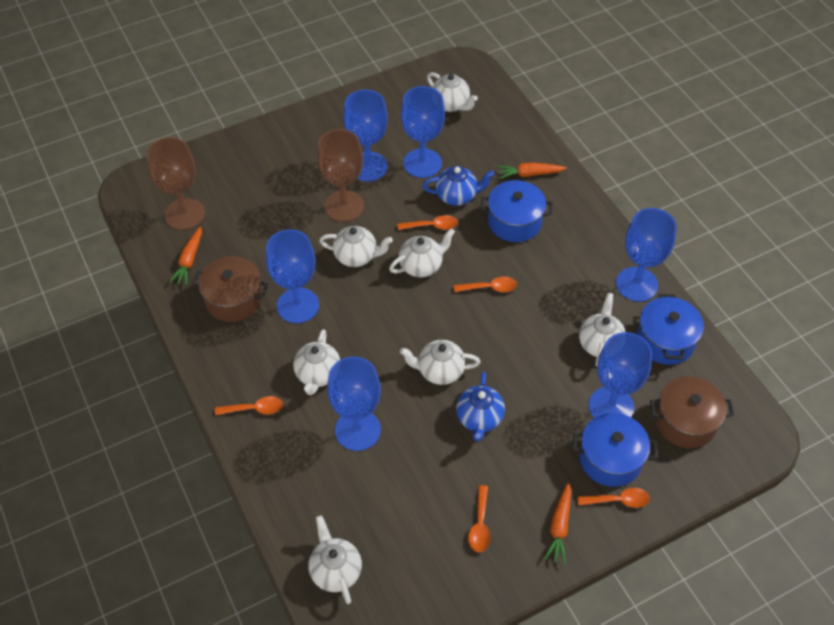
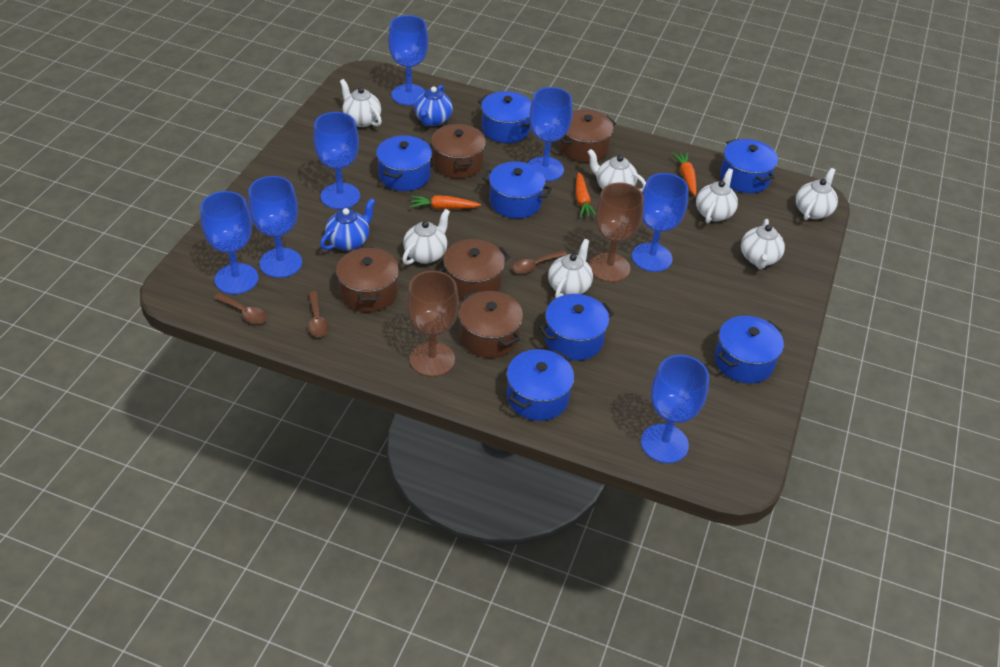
blue goblet: [266,229,319,323] [327,356,381,451] [343,90,388,181] [401,86,445,178] [589,332,652,418] [616,208,677,302] = 6 -> [200,191,258,294] [248,176,302,278] [313,112,360,209] [388,15,428,106] [528,87,573,181] [632,173,689,272] [641,355,709,463] = 7
blue pot: [481,180,553,242] [573,413,657,487] [637,294,704,365] = 3 -> [376,135,432,191] [478,91,532,143] [482,161,552,219] [507,349,574,421] [539,294,614,361] [715,316,784,383] [720,139,778,193] = 7
brown pot: [192,256,269,322] [650,376,734,448] = 2 -> [336,247,399,312] [431,124,486,178] [438,239,510,301] [459,291,523,358] [560,110,616,163] = 5
brown spoon: none = 0 -> [214,293,267,324] [308,291,329,337] [512,250,567,274] = 3
orange spoon: [215,396,283,415] [397,215,458,230] [454,277,517,292] [468,485,491,552] [577,488,650,508] = 5 -> none = 0

